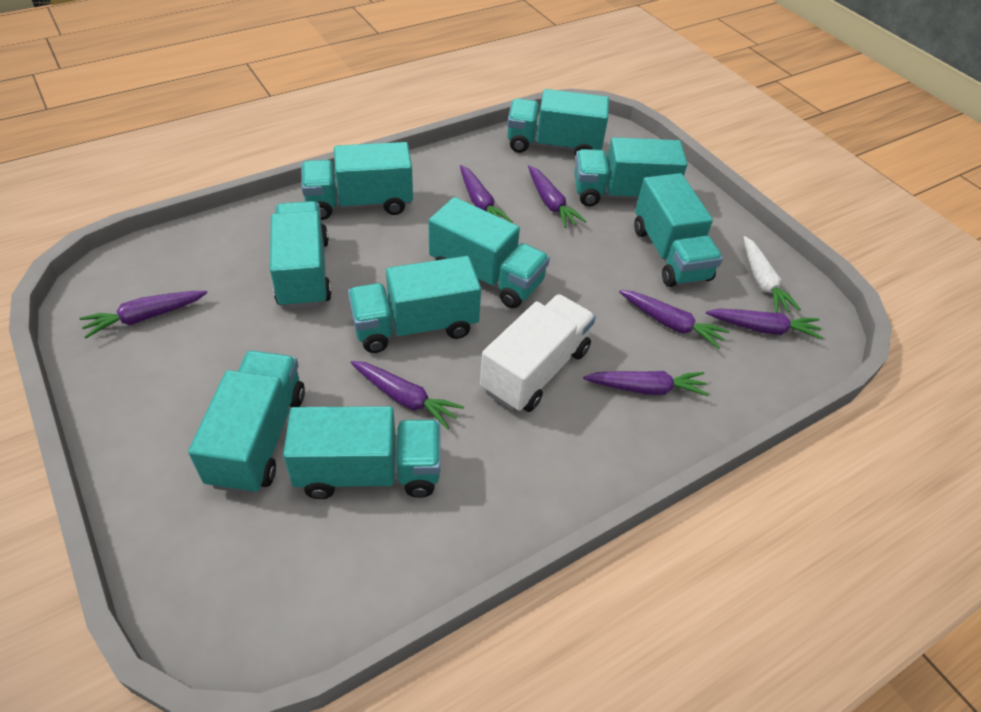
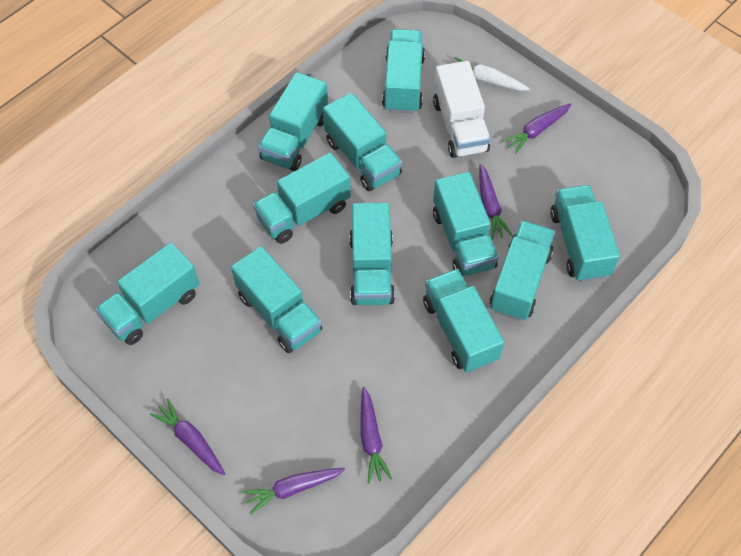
purple carrot: [79,291,207,339] [350,361,464,429] [460,165,513,223] [528,165,586,228] [583,371,709,396] [619,290,729,349] [706,309,823,339] = 7 -> [150,398,225,475] [243,468,345,515] [360,387,392,483] [479,164,513,240] [502,103,571,154] = 5
turquoise truck: [188,351,305,494] [270,201,332,309] [283,406,441,499] [301,142,413,220] [348,256,481,353] [429,197,550,308] [507,89,609,156] [574,137,687,207] [634,173,723,287] = 9 -> [95,243,199,345] [231,246,322,353] [253,152,351,244] [258,72,328,171] [323,93,402,191] [349,203,395,305] [382,29,425,114] [423,269,504,372] [433,172,499,276] [490,220,555,321] [550,185,620,282] = 11

